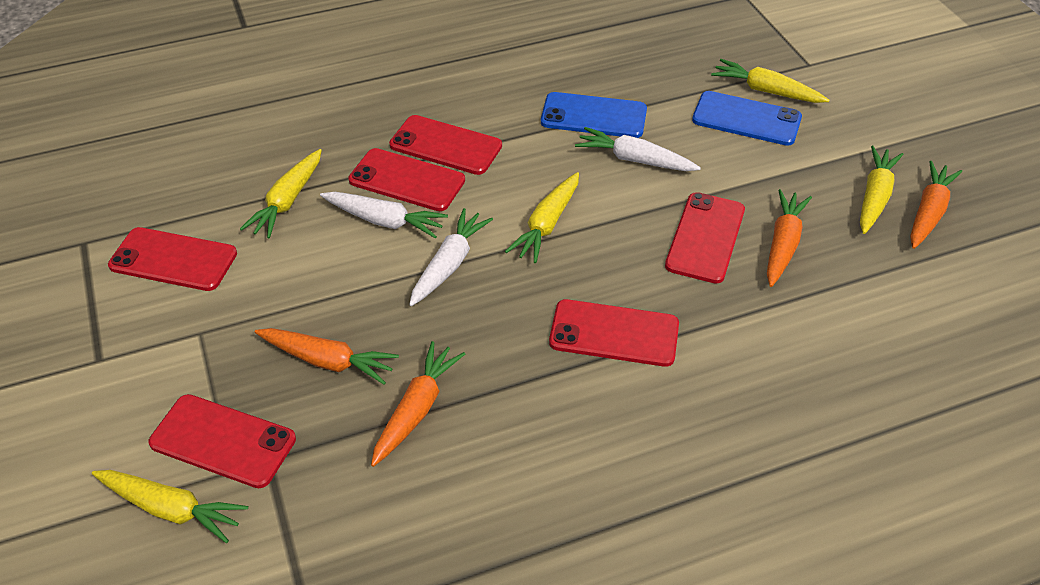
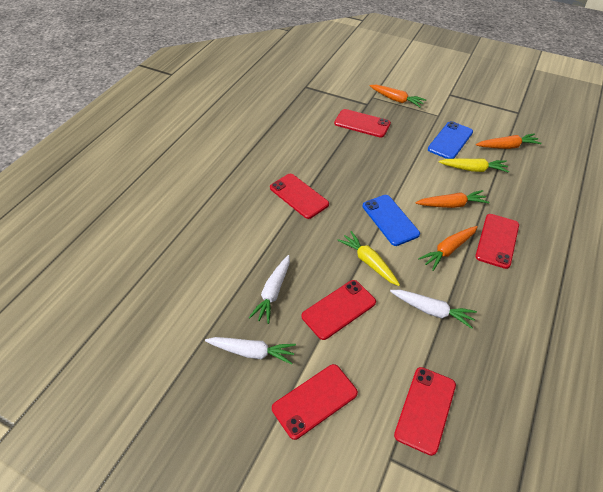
yellow carrot: [92,470,248,543] [240,149,322,238] [505,172,579,263] [711,59,829,103] [860,146,904,234] = 5 -> [337,231,400,286] [438,158,509,173] = 2

